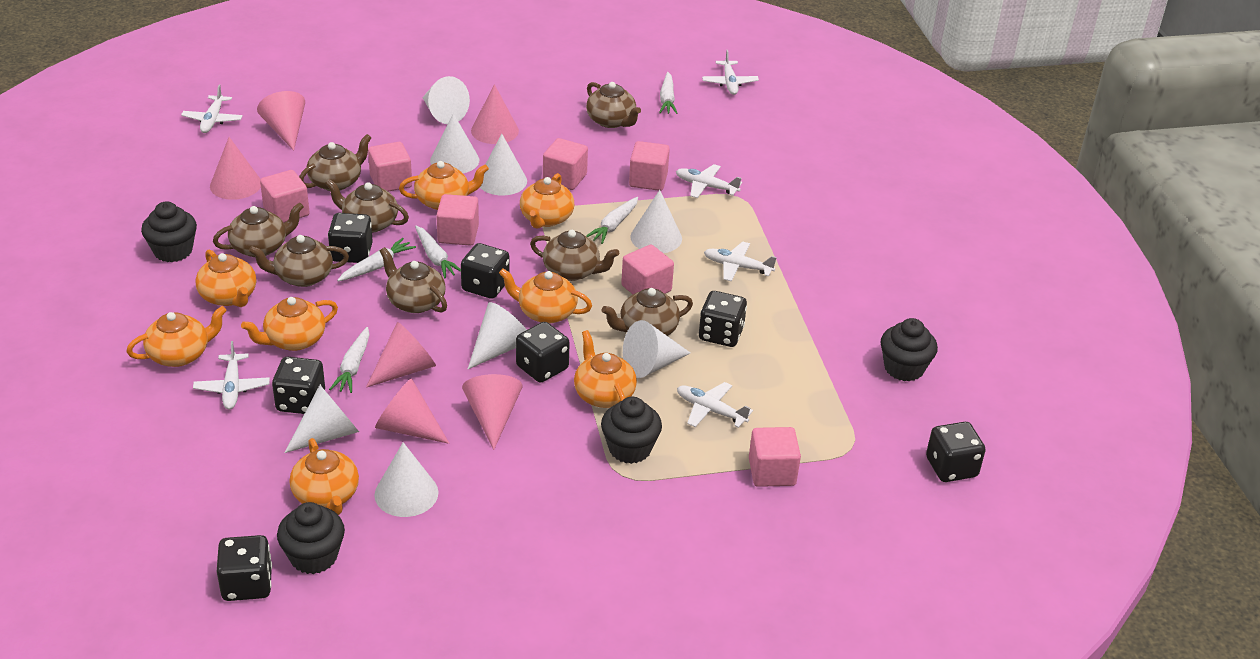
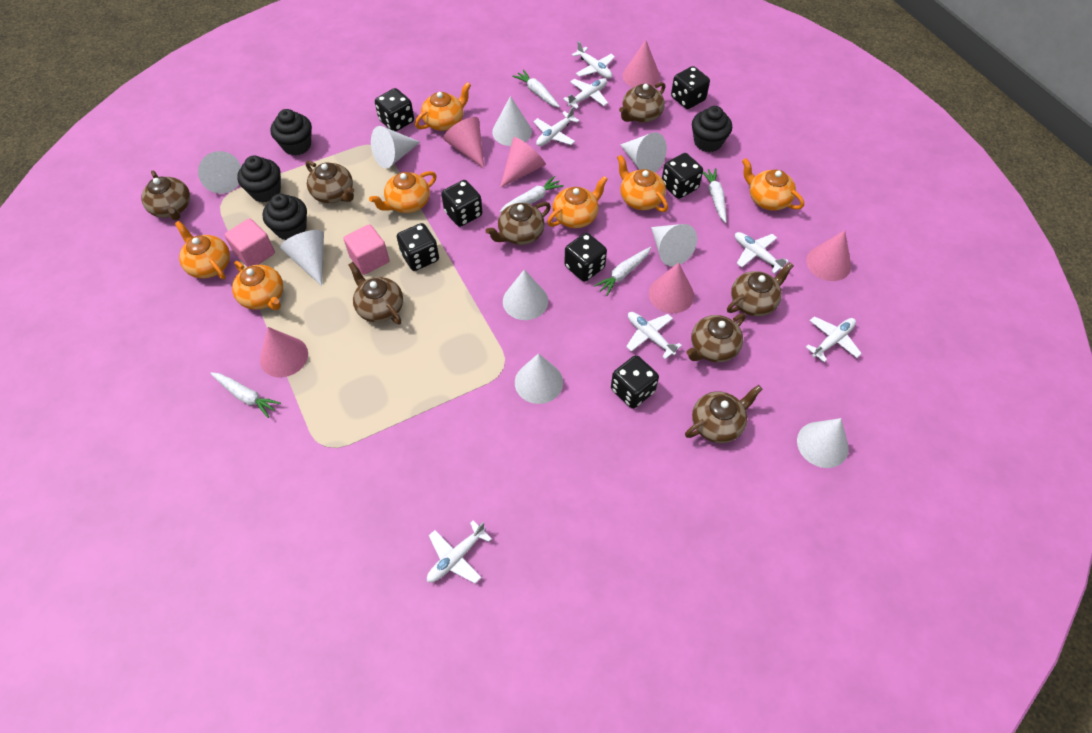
orange teapot: [127,306,227,367] [195,250,256,307] [241,297,338,351] [290,438,359,515] [399,161,489,210] [499,268,592,324] [520,173,574,229] [574,330,637,408] = 8 -> [175,221,230,279] [232,261,283,310] [369,171,437,213] [415,82,471,131] [547,176,608,228] [617,155,668,212] [742,158,804,211] = 7
pink cube: [260,170,310,223] [368,142,412,192] [436,194,479,246] [543,138,588,190] [621,245,674,294] [629,141,670,191] [749,427,801,487] = 7 -> [225,218,275,267] [343,224,390,275] = 2
white cone: [284,385,359,453] [374,442,438,517] [422,76,470,124] [430,113,479,173] [468,302,527,369] [480,134,527,196] [623,320,690,378] [630,190,682,253] = 8 -> [198,151,241,194] [280,230,324,286] [371,126,420,169] [492,96,532,146] [503,269,548,320] [515,353,563,404] [620,132,667,172] [651,224,697,266] [797,418,849,468] = 9
white plane: [181,84,243,133] [193,341,270,410] [676,164,742,198] [677,382,753,428] [702,50,759,95] [704,242,777,282] = 6 -> [427,520,492,584] [534,106,580,146] [563,78,608,109] [572,41,615,79] [626,312,682,359] [735,232,789,274] [806,316,862,362] = 7

